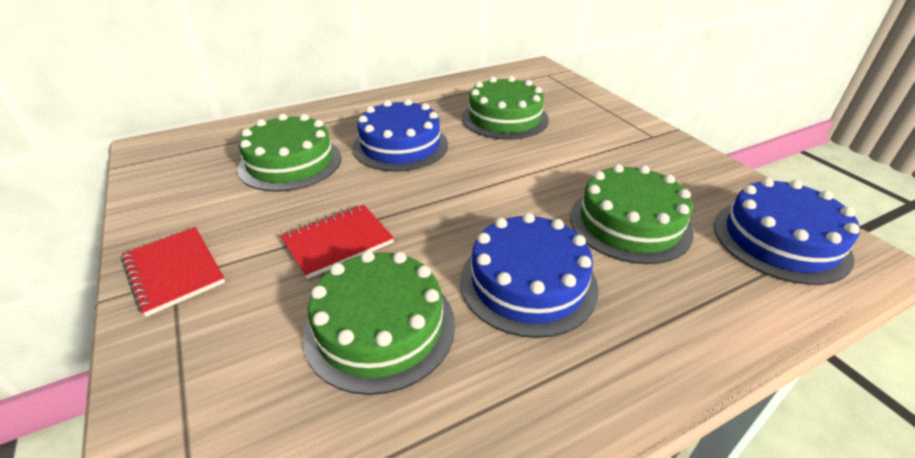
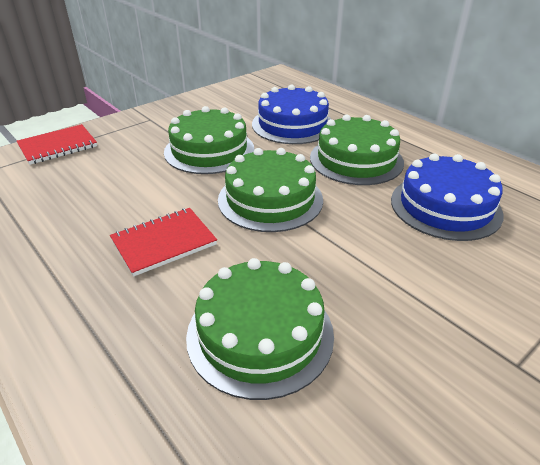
blue cake: [353,99,448,172] [460,213,599,338] [714,178,860,285] = 3 -> [252,84,331,144] [391,154,503,241] = 2

